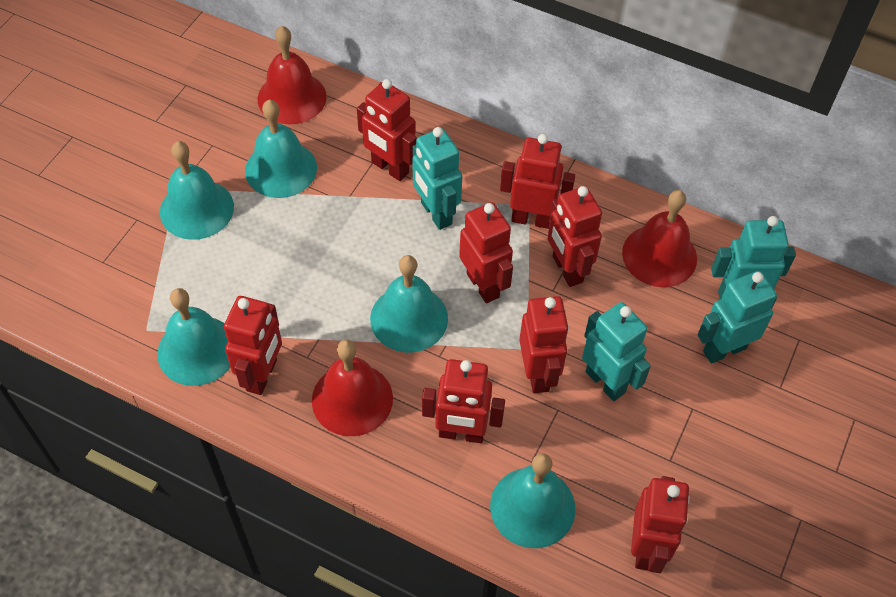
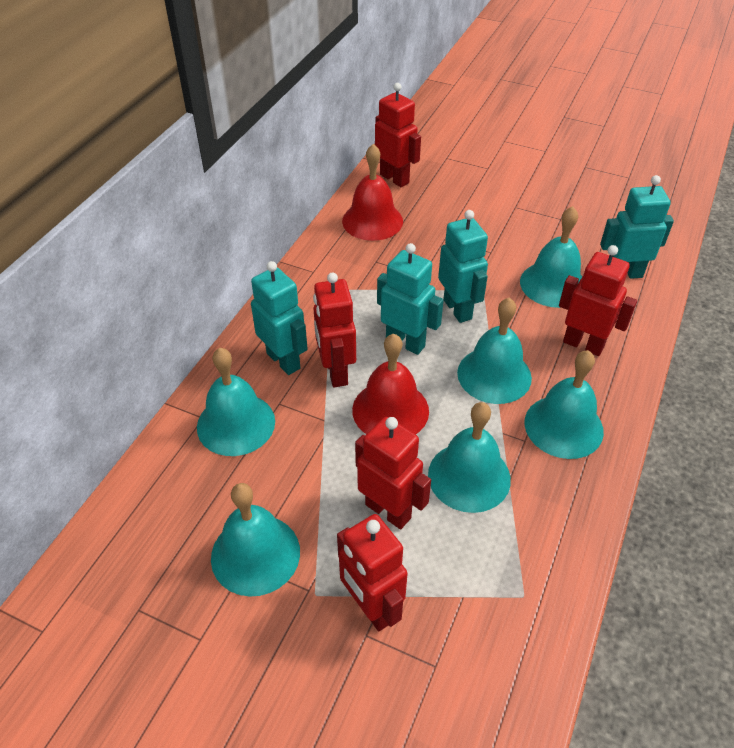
red bell: [258,26,327,124] [312,339,393,436] [622,190,697,287] = 3 -> [342,144,403,241] [352,333,429,434] = 2
red robot: [224,296,282,395] [357,79,417,181] [422,359,505,443] [459,202,513,303] [500,134,575,229] [519,296,569,393] [548,186,602,287] [631,476,690,573] = 8 -> [313,272,356,387] [337,514,408,631] [355,417,431,529] [375,83,421,187] [559,245,637,356] = 5
turquoise bell: [157,288,230,386] [160,141,234,240] [245,100,317,198] [370,255,448,353] [490,453,575,548] = 5 -> [197,348,275,456] [211,483,300,597] [428,402,511,513] [457,298,532,404] [520,206,582,308] [524,350,604,459] = 6

